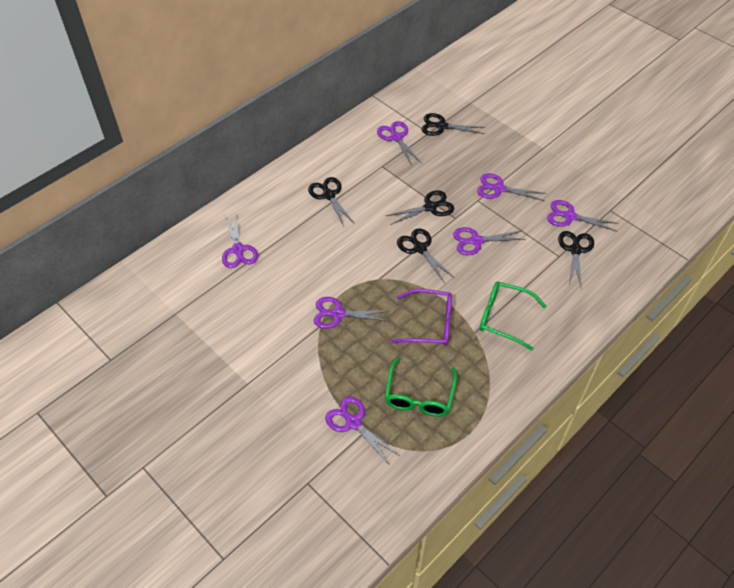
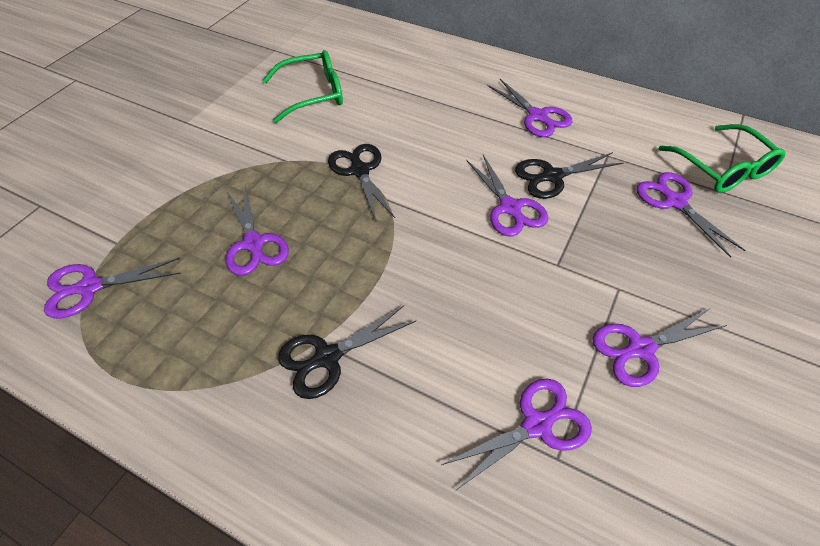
black scissors: [308,177,355,226] [386,190,454,225] [397,228,454,282] [421,113,485,136] [558,231,594,289] = 5 -> [278,305,416,399] [328,144,395,221] [515,152,623,199] = 3
purple glasses: [391,289,452,346] = 1 -> none = 0

